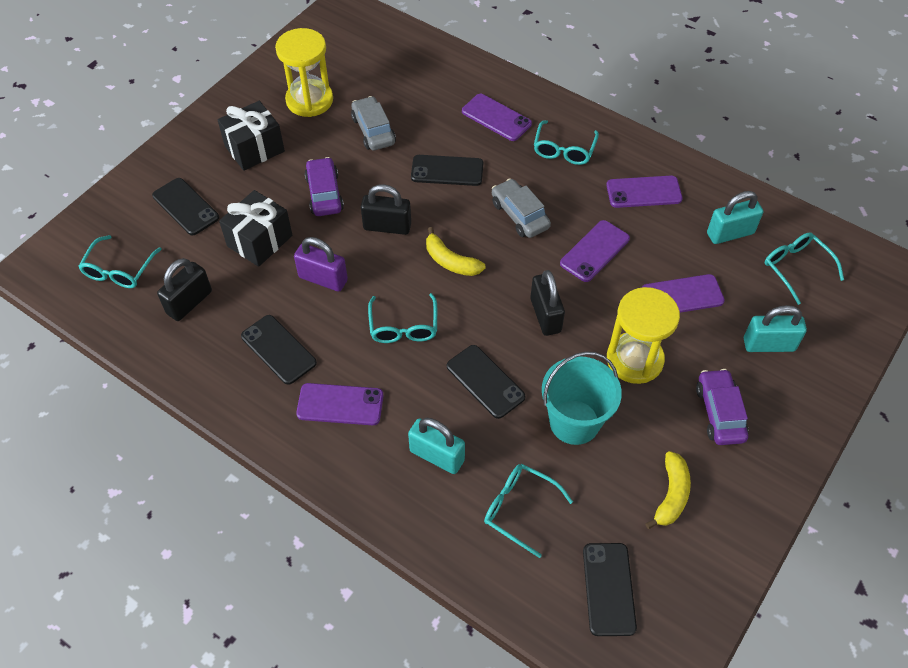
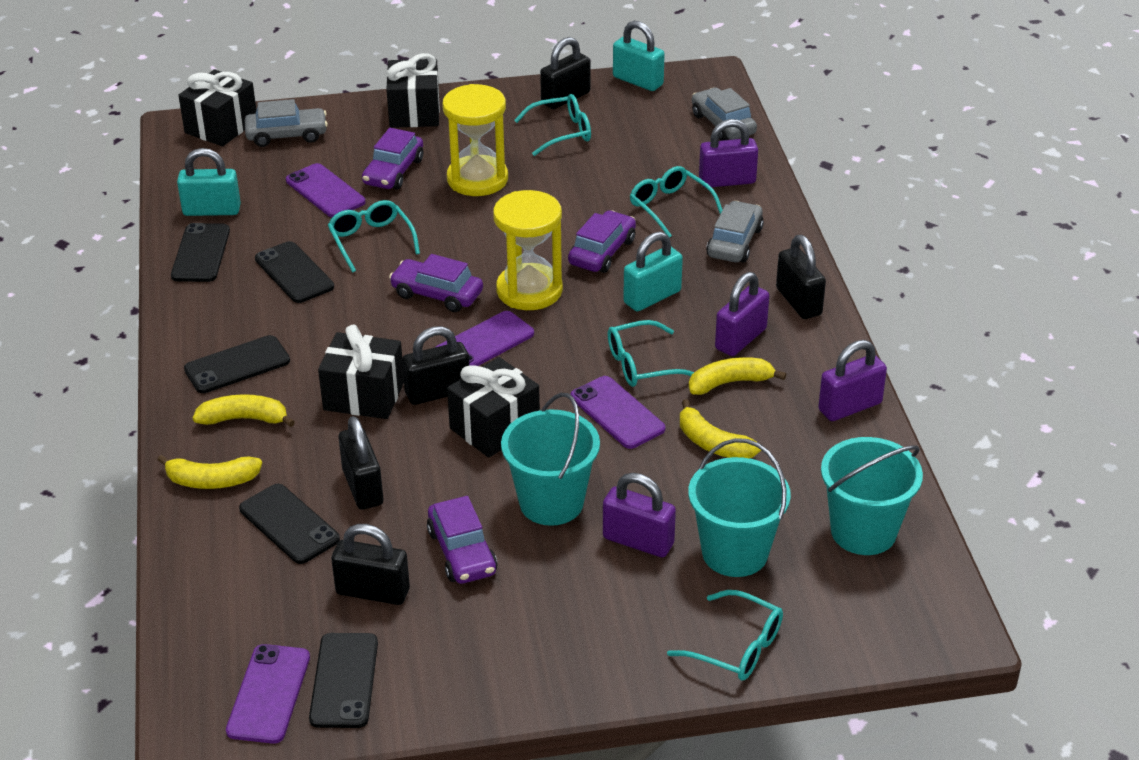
black gift: [217,101,285,171] [219,190,292,267] = 2 -> [178,69,256,146] [318,325,404,419] [386,53,440,128] [447,357,540,458] = 4
black padlock: [157,258,212,321] [361,184,411,235] [530,270,565,336] = 3 -> [331,524,410,605] [339,416,383,510] [402,326,469,405] [540,37,590,109] [776,235,826,319] = 5
grey car: [351,96,396,151] [492,179,551,238] = 2 -> [245,99,328,147] [692,88,757,141] [706,201,764,263] = 3
purple car: [304,157,344,216] [696,369,748,445] = 2 -> [362,128,423,190] [389,254,483,312] [427,496,497,584] [568,210,636,273] = 4
purple padlock: [294,237,348,292] = 1 -> [603,473,676,557] [699,119,758,188] [715,272,769,356] [818,340,887,421] = 4
purple phone: [296,383,383,425] [462,94,532,141] [560,220,630,282] [606,176,683,208] [642,274,725,313] = 5 -> [226,644,310,744] [286,163,365,217] [436,311,534,366] [571,376,665,449] = 4
turquoise bucket: [542,351,622,445] = 1 -> [501,393,600,526] [688,438,791,577] [821,437,923,555] = 3
yellow banana: [426,227,486,276] [645,451,691,529] = 2 -> [157,455,262,489] [193,394,295,427] [680,399,761,458] [689,357,786,395] = 4

